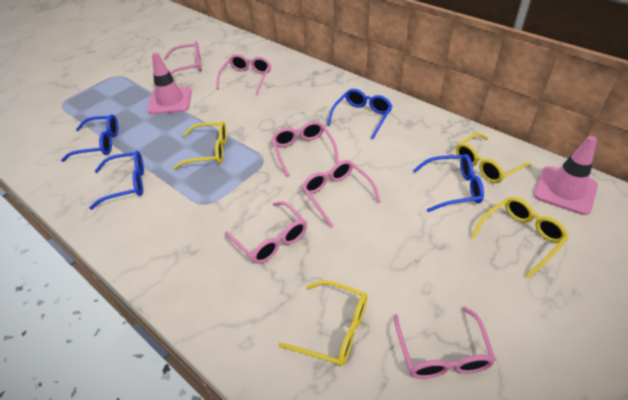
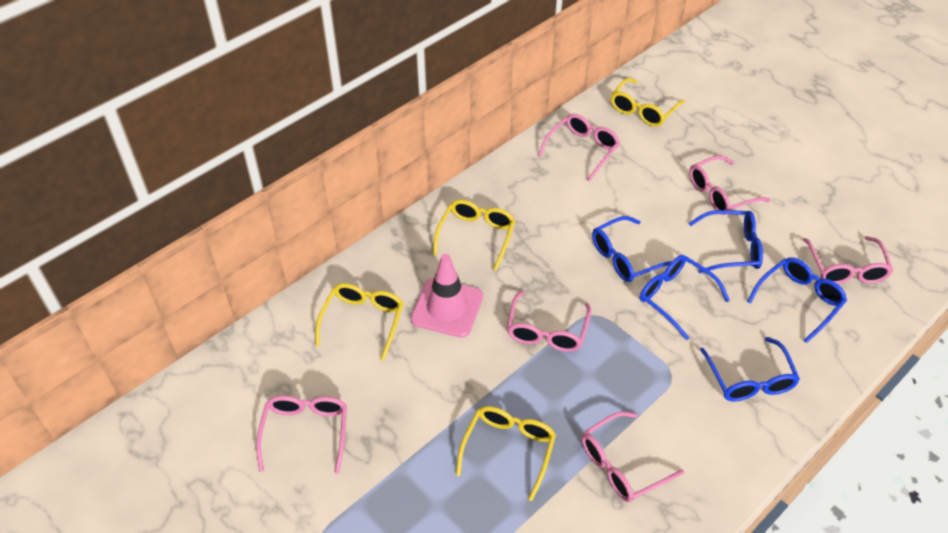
blue glasses: [61,114,118,162] [89,151,144,210] [327,89,392,139] [413,154,484,212] = 4 -> [592,216,672,282] [640,255,730,340] [689,210,763,273] [700,337,800,402] [747,257,847,343] = 5
pink traffic cone: [147,53,192,114] [534,136,598,215] = 2 -> [411,254,483,338] = 1

